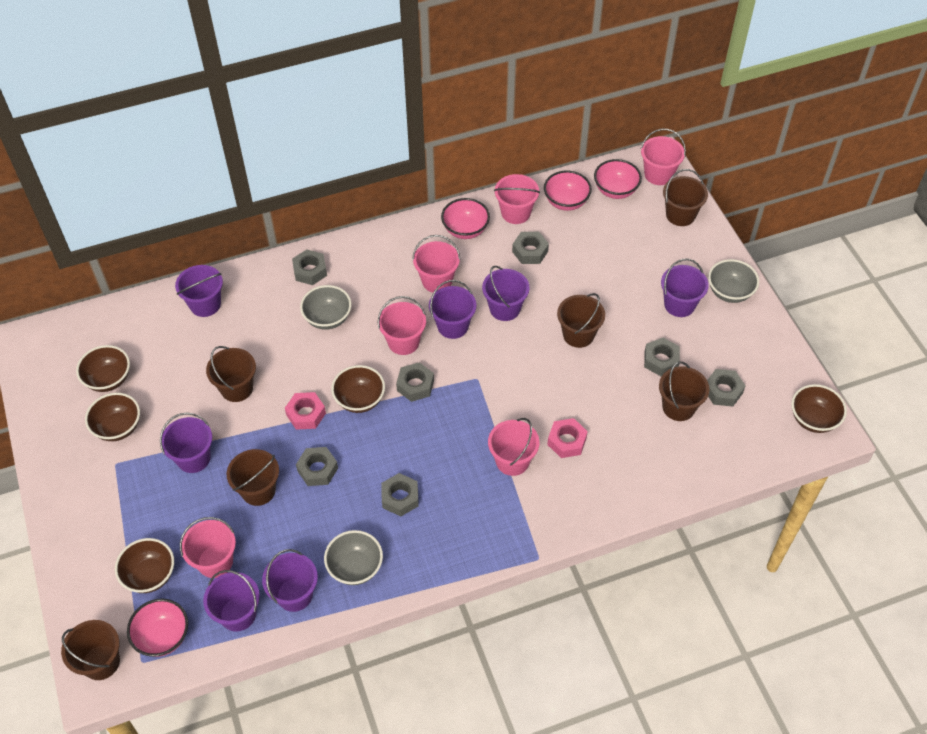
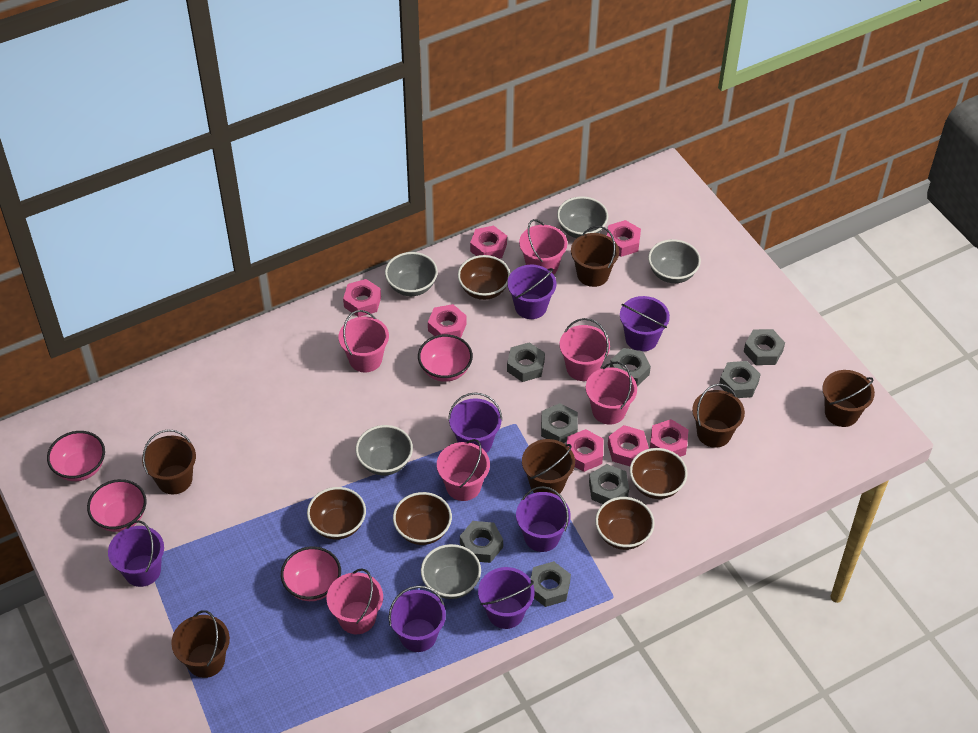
grey bowl: [300,285,352,330] [324,530,383,585] [708,259,759,303] = 3 -> [356,425,413,476] [385,252,438,296] [421,544,481,599] [557,196,608,238] [648,239,701,283] = 5
grey nut: [292,249,327,285] [296,447,338,486] [381,473,419,516] [396,362,434,402] [512,232,549,264] [644,338,680,376] [707,369,745,406] = 7 -> [460,521,503,563] [507,342,545,382] [531,561,571,607] [541,403,578,443] [589,464,629,504] [610,348,651,386] [719,361,761,398] [744,329,785,365] = 8
pink nut: [285,392,326,430] [547,418,588,458] = 2 -> [343,279,381,317] [428,304,467,338] [470,226,507,259] [567,429,604,472] [607,220,641,257] [608,425,649,466] [650,419,688,457] = 7

